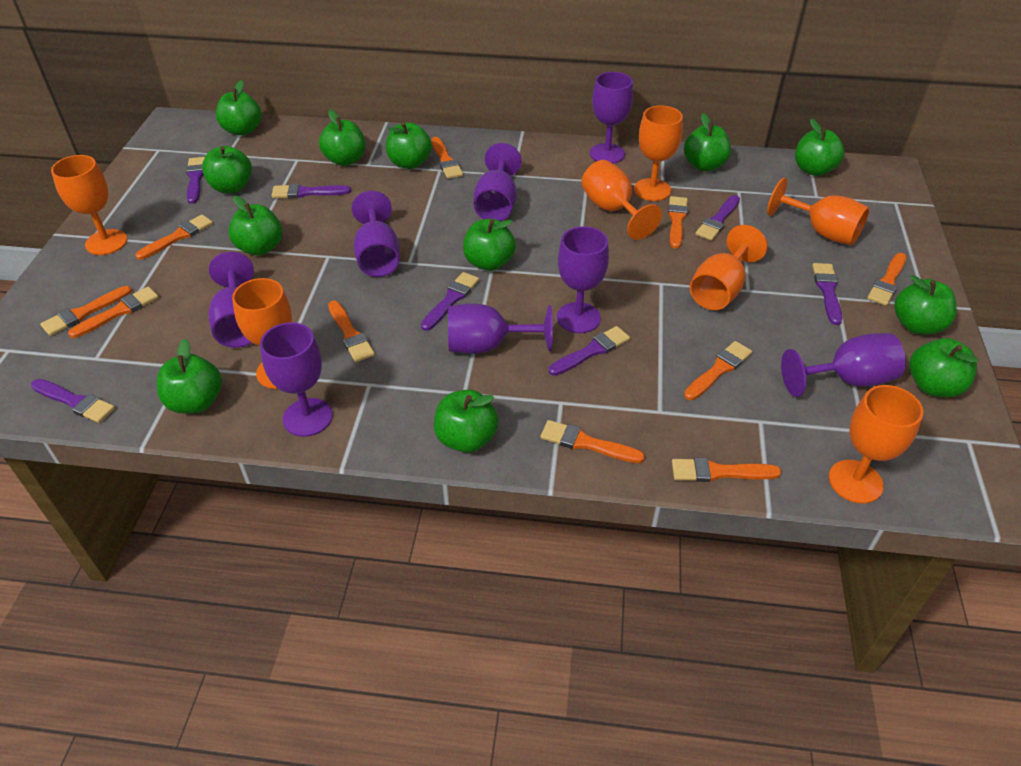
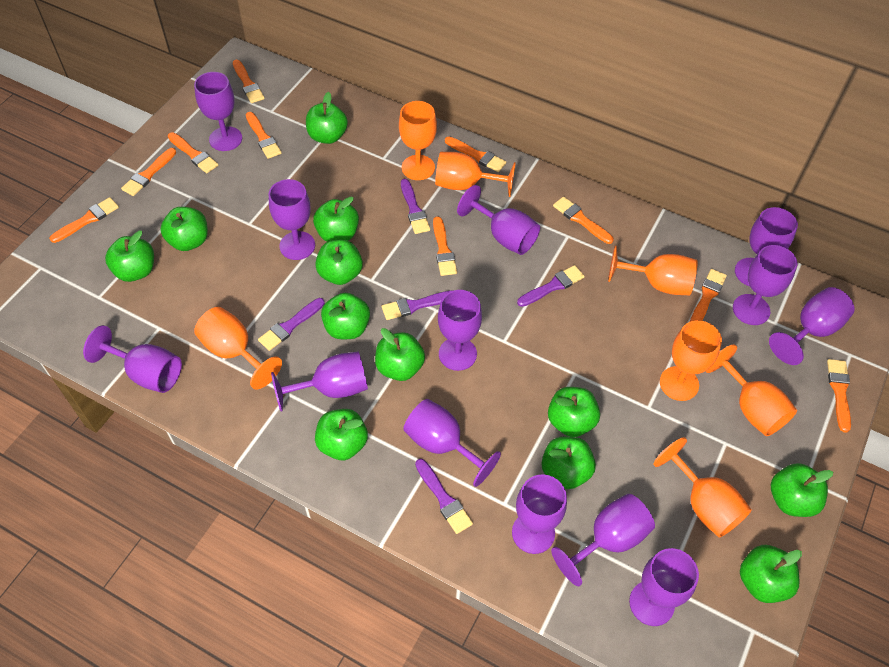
purple brush: [31,379,115,423] [186,157,205,204] [272,184,351,198] [421,272,479,331] [549,326,630,376] [695,195,740,241] [812,263,842,325] = 7 -> [258,298,325,351] [382,290,454,320] [401,179,430,234] [415,459,473,534] [517,265,585,307] = 5
purple goblet: [208,252,254,348] [260,322,332,437] [352,191,400,277] [448,303,553,354] [474,143,522,221] [557,226,609,333] [590,72,633,164] [781,333,906,397] = 8 -> [83,325,182,393] [194,72,242,151] [269,179,315,260] [271,352,368,412] [403,399,501,487] [438,290,482,371] [457,185,540,255] [512,474,567,554] [551,494,655,586] [629,548,699,626] [733,245,797,325] [735,207,798,286] [769,287,855,365] = 13

